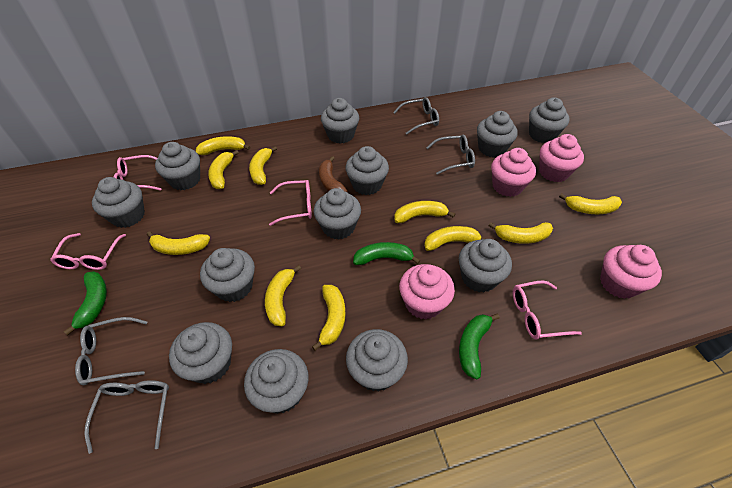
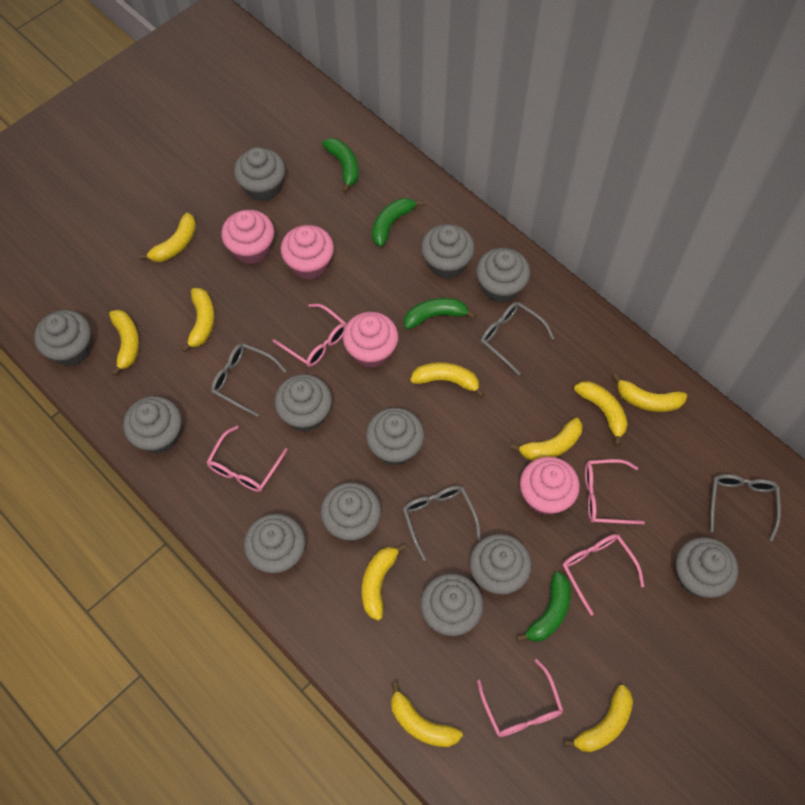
brown banana: [319,156,348,192] = 1 -> none = 0
green banana: [63,271,107,335] [353,242,421,265] [459,313,500,380] = 3 -> [322,138,359,193] [372,198,424,247] [404,298,476,330] [516,572,571,642] = 4
pink glasses: [50,233,126,270] [114,155,161,191] [269,180,312,226] [513,281,582,340] = 4 -> [207,426,288,492] [272,304,347,367] [477,659,563,737] [562,534,644,616] [585,459,645,524] = 5

